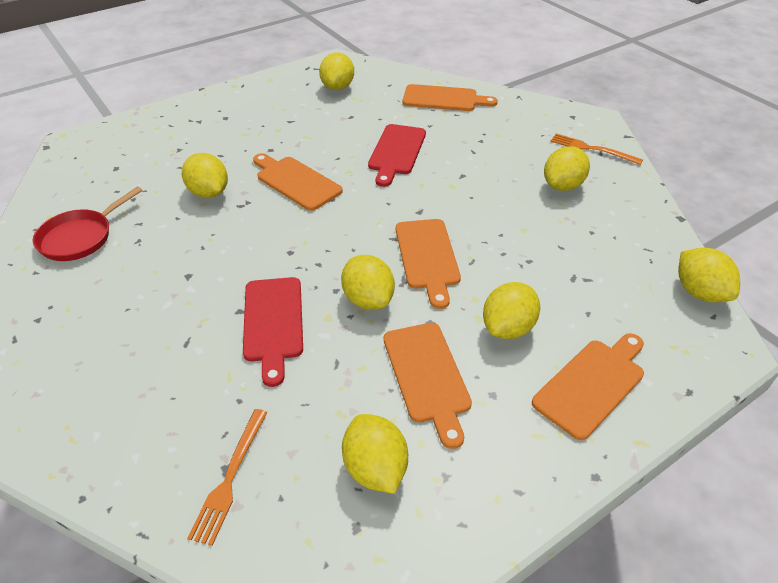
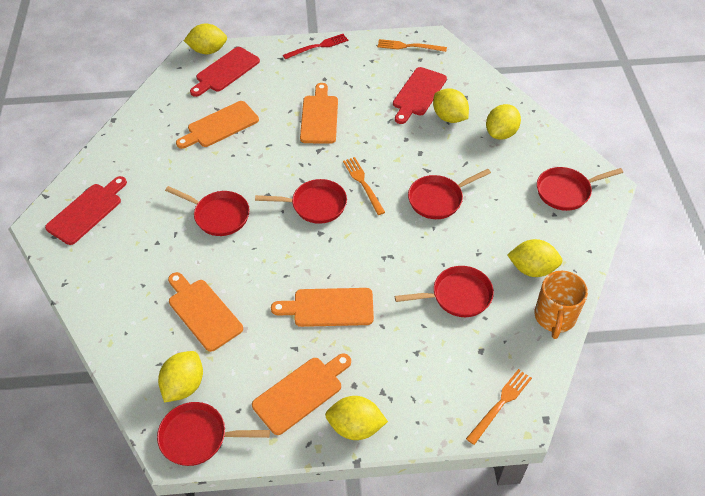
orange fork: [187,409,268,546] [550,134,643,165] = 2 -> [343,157,385,215] [377,39,447,52] [466,369,532,445] = 3
orange mug: none = 0 -> [535,271,588,339] = 1
red cutting board: [243,277,303,387] [368,124,426,187] = 2 -> [45,176,127,245] [190,47,260,97] [393,67,447,124] = 3
red fork: none = 0 -> [283,34,348,59] = 1
red pan: [33,186,142,261] = 1 -> [157,402,270,466] [165,186,250,236] [255,179,347,224] [395,266,494,317] [408,169,491,219] [537,167,623,211] = 6
yellow lemon: [182,153,228,198] [319,52,354,90] [341,255,395,310] [342,414,408,494] [483,282,540,339] [544,146,590,191] [678,248,740,302] = 7 -> [158,351,203,402] [184,24,227,54] [325,396,388,440] [433,88,469,123] [486,104,521,140] [507,239,563,277] = 6

